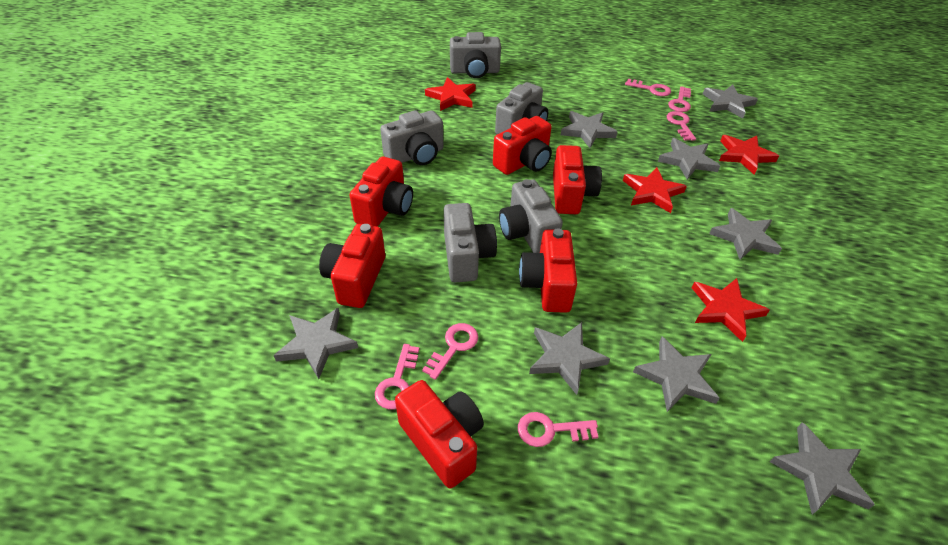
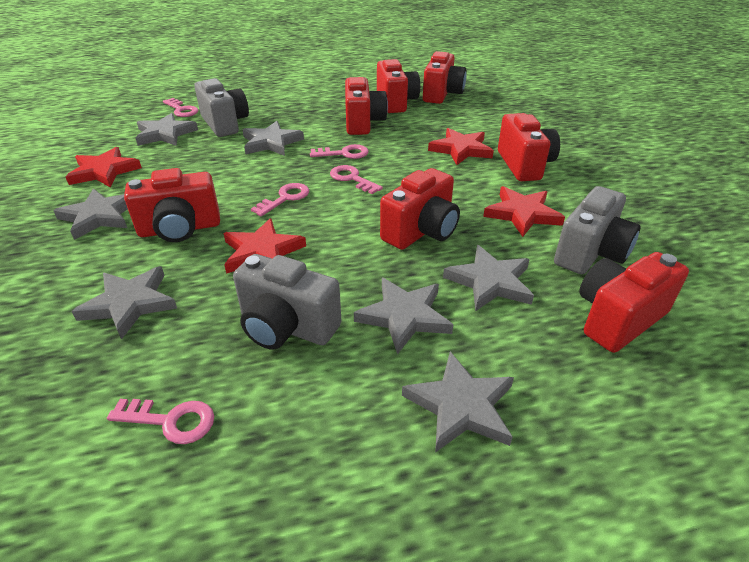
grey camera: [380,110,443,165] [444,203,497,282] [450,32,501,78] [495,82,548,134] [499,179,563,253] = 5 -> [194,78,249,137] [233,254,341,350] [554,186,641,274] = 3
grey star: [273,308,358,379] [529,322,610,395] [561,111,618,148] [633,336,720,412] [658,138,720,179] [703,84,758,118] [709,208,782,260] [770,422,875,514] = 8 -> [53,189,128,240] [72,266,177,340] [136,113,198,146] [243,121,304,156] [354,278,453,354] [402,352,514,453] [443,245,534,311] = 7
pink key: [375,344,419,409] [422,323,478,380] [518,412,598,447] [625,79,671,96] [667,111,696,141] [668,86,691,112] = 6 -> [107,399,214,444] [163,98,198,117] [251,183,309,216] [310,144,369,159] [330,165,383,194] = 5
red camera: [319,224,385,308] [350,156,413,227] [395,380,484,489] [493,116,552,175] [519,228,577,313] [553,145,602,214] = 6 -> [124,168,220,242] [345,77,388,135] [377,59,420,113] [380,168,460,250] [423,51,467,104] [498,113,560,181] [579,252,689,353] = 7

